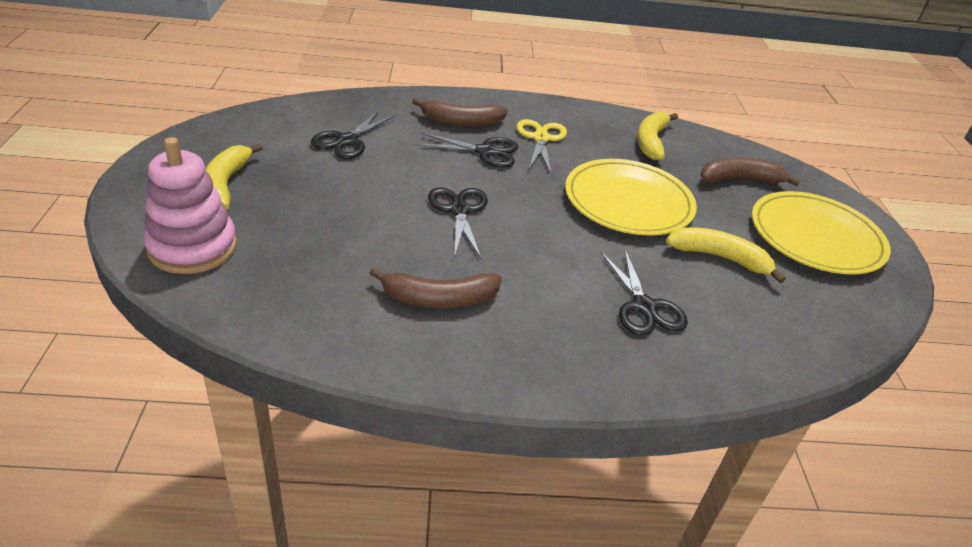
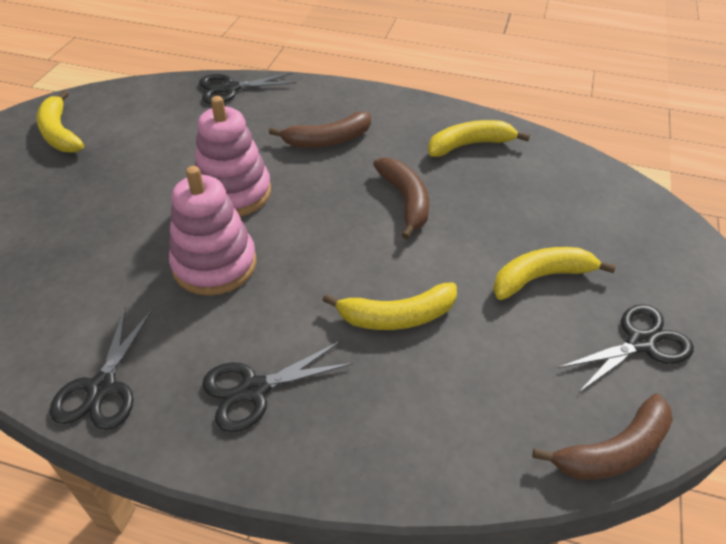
pink stacking toy: [143,137,237,274] = 1 -> [169,166,256,296] [194,96,271,216] = 2
yellow banana: [205,143,263,210] [637,112,678,160] [666,227,786,283] = 3 -> [36,90,84,152] [322,282,457,330] [428,120,530,157] [493,247,616,300] = 4
yellow plate: [565,159,697,235] [752,191,891,275] = 2 -> none = 0
yellow scissors: [516,119,567,173] = 1 -> none = 0

